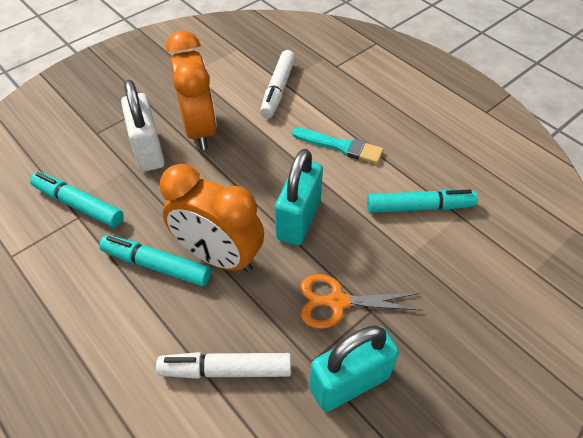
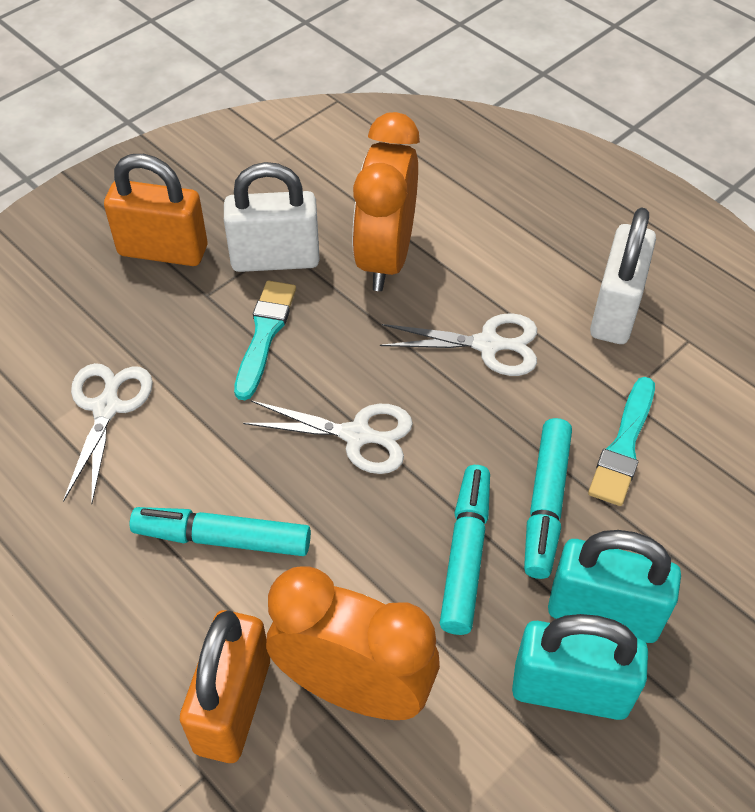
orange padlock: none = 0 -> [104,154,207,266] [180,610,270,763] = 2
orange scissors: [300,274,422,329] = 1 -> none = 0
turquoise brush: [292,128,383,164] = 1 -> [234,281,296,400] [588,377,655,506] = 2
white marker: [156,352,291,379] [260,50,295,118] = 2 -> none = 0
white padlock: [121,80,165,172] = 1 -> [224,162,320,272] [590,207,656,344] = 2
white scissors: none = 0 -> [63,363,153,504] [243,401,413,474] [380,313,537,376] = 3

